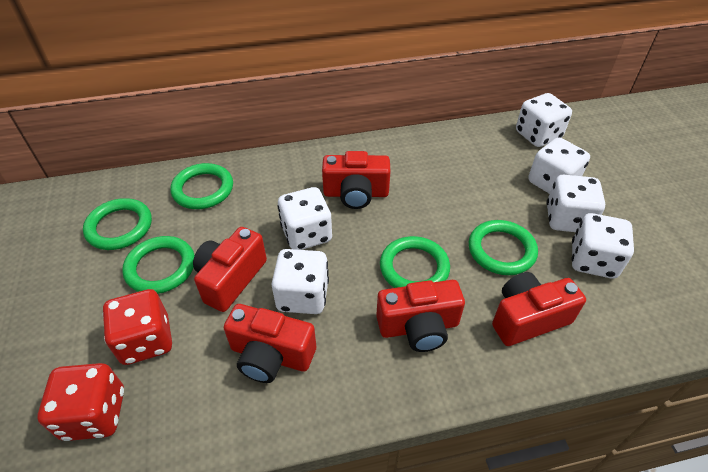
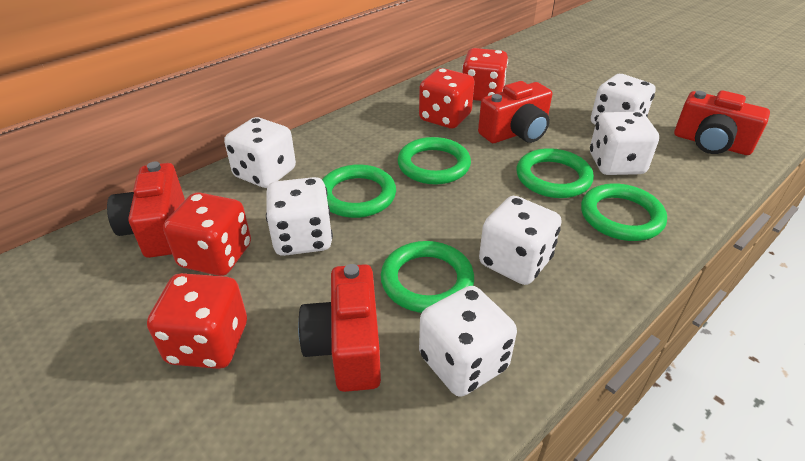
red camera: [193,227,267,312] [224,304,316,383] [322,151,391,209] [376,280,465,352] [492,272,586,346] = 5 -> [107,161,185,258] [298,264,381,392] [478,81,552,143] [674,91,770,155] = 4
red dice: [38,363,124,441] [103,289,172,365] = 2 -> [147,273,247,369] [163,192,251,276] [419,68,475,128] [462,48,508,101] = 4

